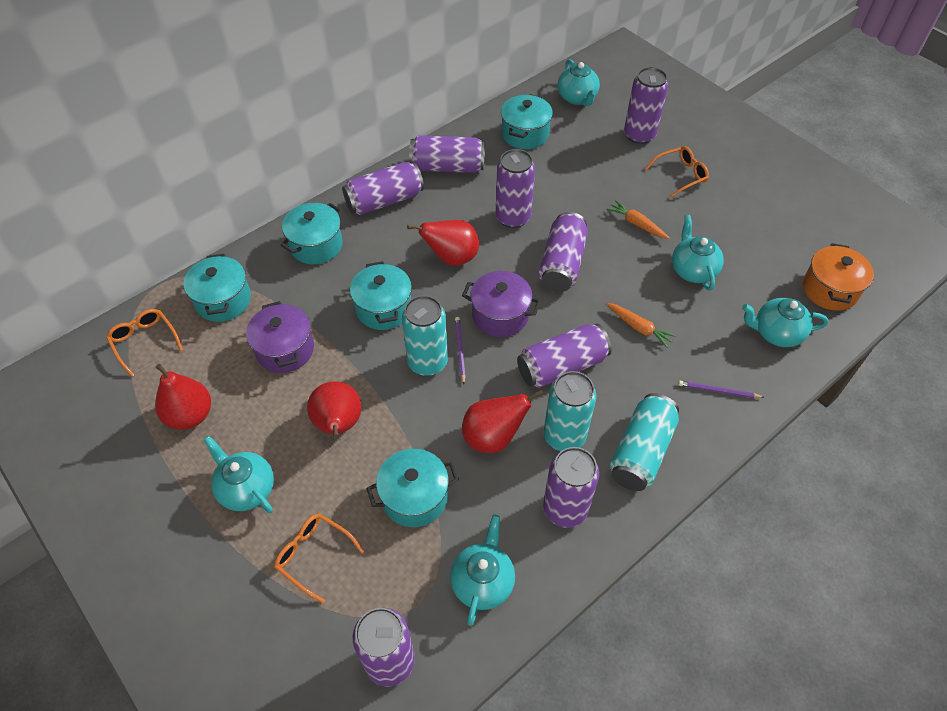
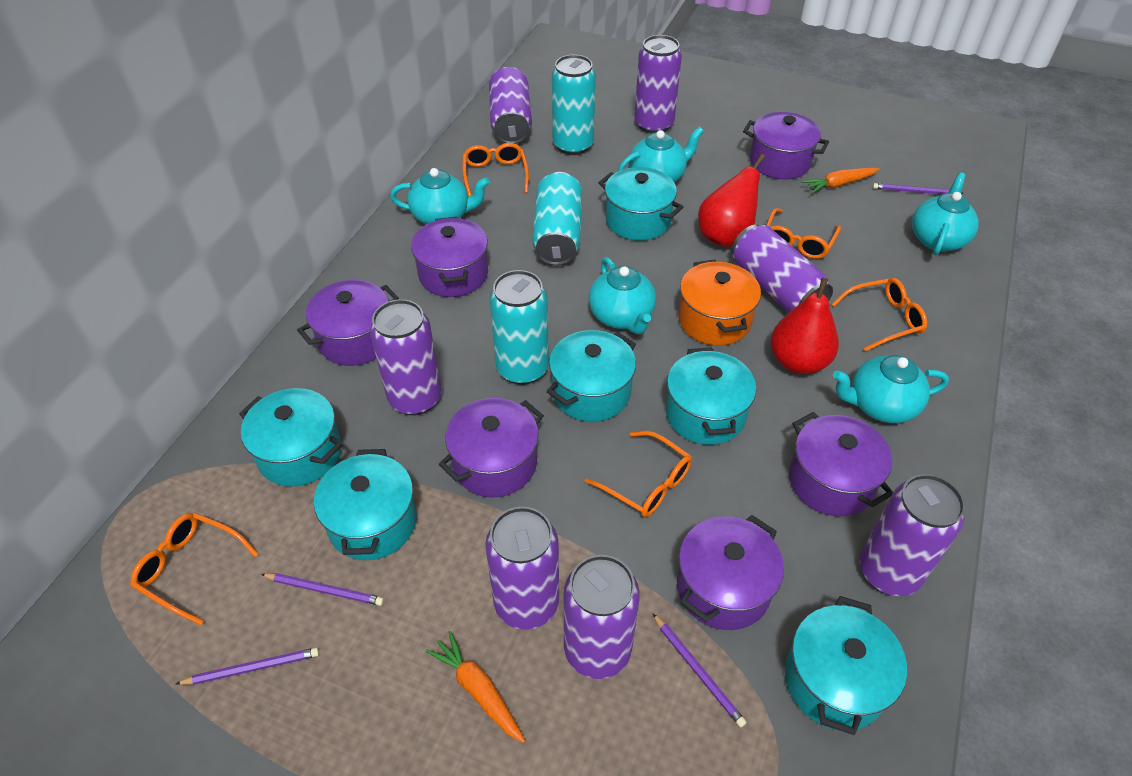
orange glasses: [106,309,183,377] [274,513,364,603] [645,146,709,198] = 3 -> [130,512,259,625] [462,143,529,197] [585,431,692,517] [766,208,841,259] [832,278,927,352] = 5
purple can: [342,162,424,215] [353,608,415,687] [409,135,485,173] [496,149,535,228] [517,324,612,388] [539,212,588,292] [543,447,599,528] [624,67,668,144] = 8 -> [370,299,441,415] [485,507,559,630] [489,67,532,144] [564,555,640,679] [634,35,682,134] [732,225,833,313] [860,474,965,596] = 7
purple pencil: [455,317,466,384] [678,381,765,398] = 2 -> [176,648,319,685] [261,573,384,606] [652,613,747,727] [873,183,964,194] = 4
purple pot: [246,301,314,373] [462,271,541,337] = 2 -> [297,280,399,366] [411,217,488,297] [439,398,544,497] [677,515,784,630] [743,112,829,179] [789,412,893,516] = 6
red pear: [155,364,211,430] [307,381,361,439] [407,220,479,266] [462,389,543,453] = 4 -> [698,154,765,247] [771,277,839,374] = 2
turquoise pot: [183,254,251,322] [280,203,343,264] [350,261,412,330] [367,449,459,527] [501,94,553,149] = 5 -> [239,388,342,487] [314,449,417,560] [547,330,636,422] [599,167,683,241] [666,347,756,445] [785,596,907,735] = 6

